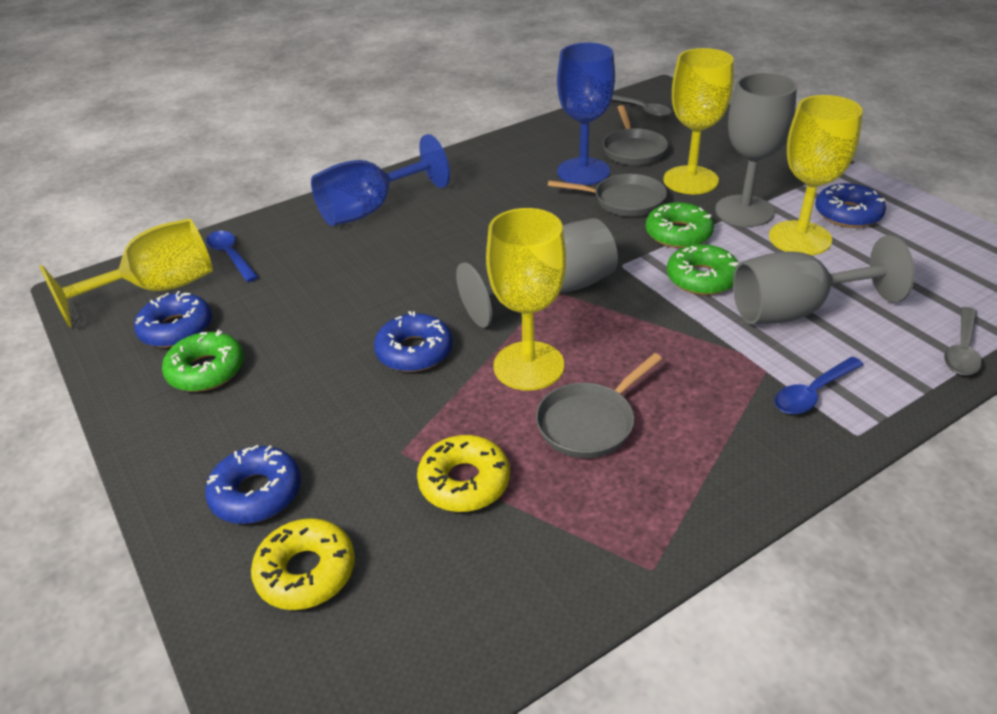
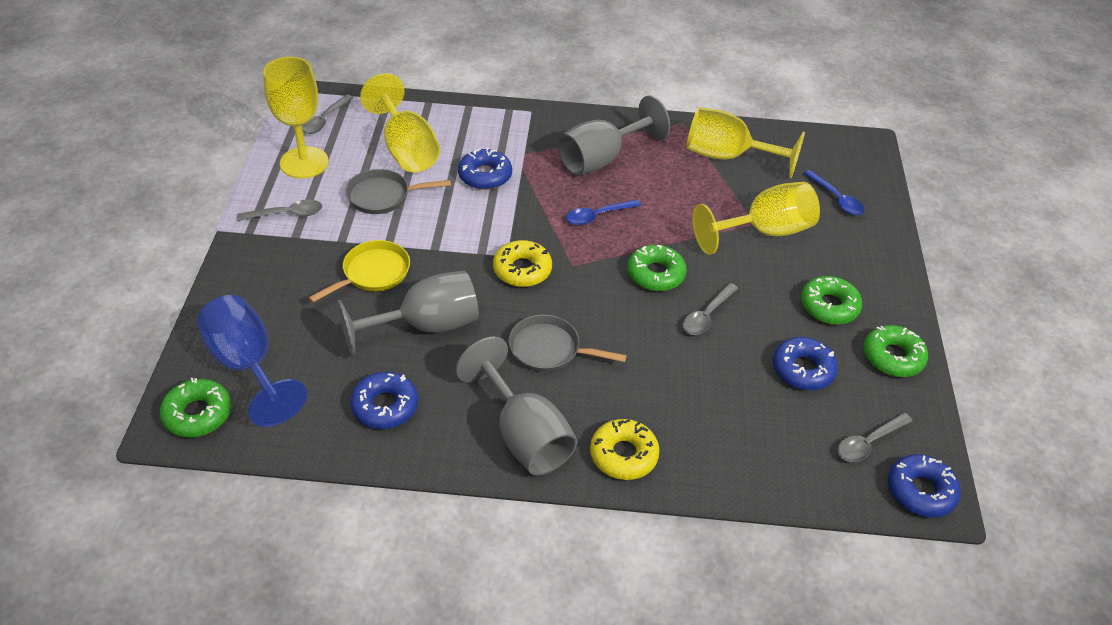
blue goblet: [311,134,450,226] [557,43,615,185] = 2 -> [197,295,307,427] = 1
green donut: [162,330,244,392] [645,202,714,248] [667,244,739,295] = 3 -> [160,378,231,438] [627,245,687,291] [801,276,862,324] [863,325,928,377] = 4
grey pan: [536,353,662,458] [548,174,667,216] [603,105,668,165] = 3 -> [345,169,451,214] [508,314,627,372] = 2
grey spoon: [612,95,672,117] [944,307,982,375] = 2 -> [237,200,322,221] [302,94,353,134] [683,283,738,335] [837,413,912,462] = 4
yellow pan: none = 0 -> [308,240,410,303] = 1

